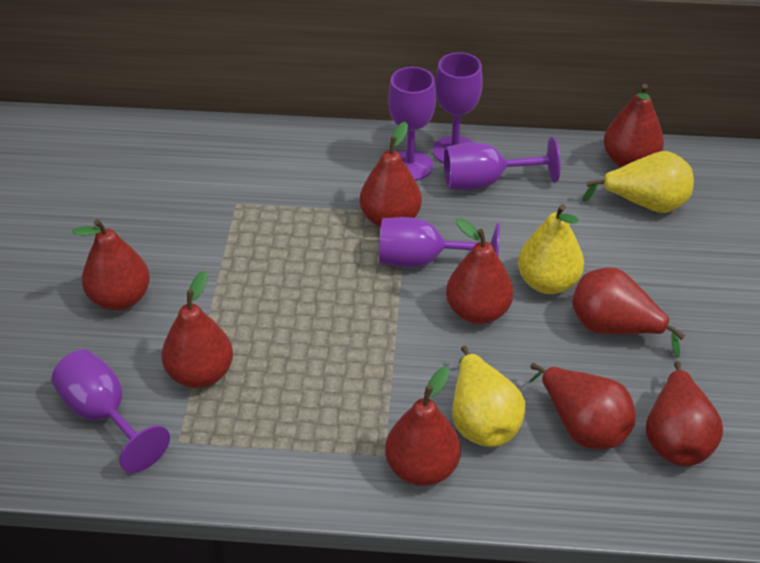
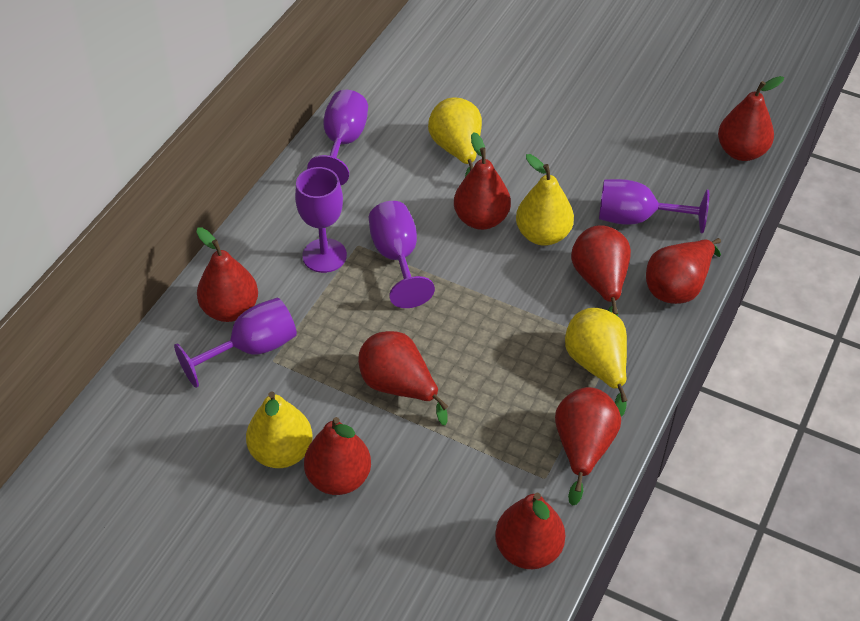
yellow pear: [452,346,525,447] [518,204,584,294] [583,151,694,213] = 3 -> [246,391,313,468] [428,97,482,177] [516,154,574,246] [565,308,628,417] = 4

